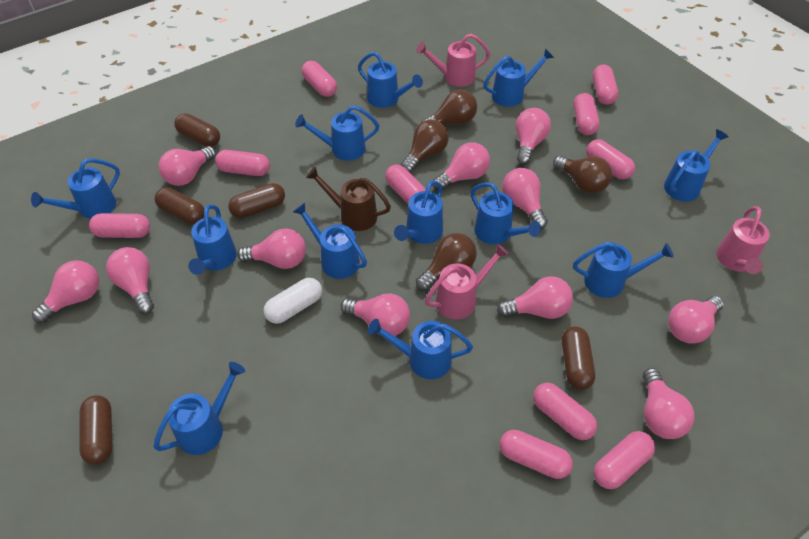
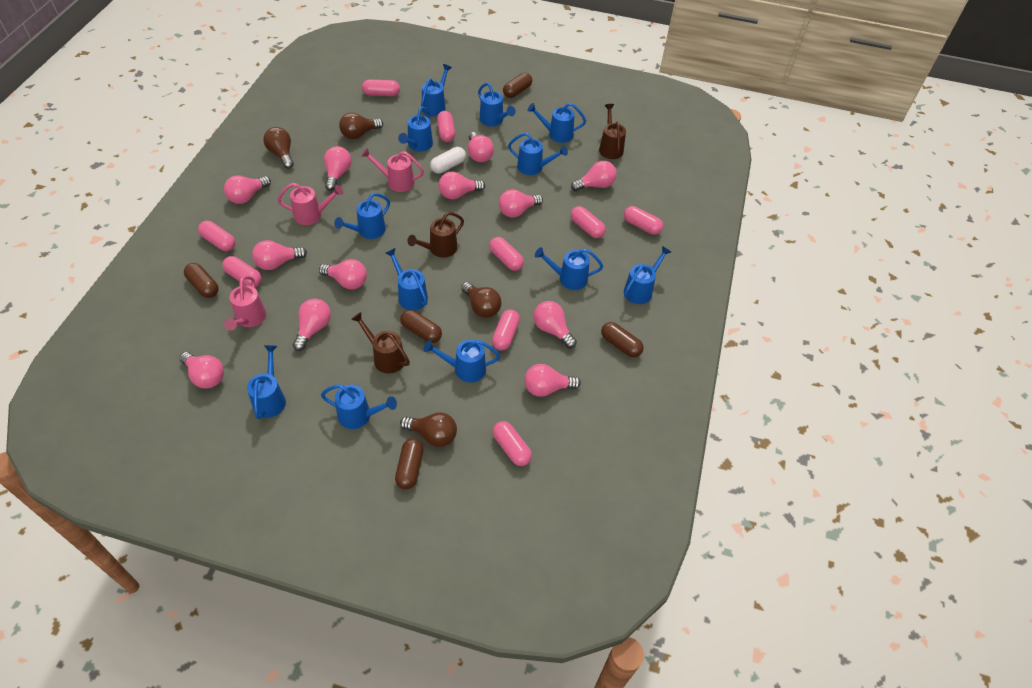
brown watering can: [306,167,391,231] = 1 -> [351,312,410,374] [407,212,464,258] [599,104,626,159] = 3
pink capsule: [89,213,150,238] [215,150,270,176] [302,61,337,97] [385,165,426,204] [500,430,573,479] [533,383,597,440] [573,93,600,135] [586,139,635,179] [593,65,618,105] [594,431,655,489] = 10 -> [198,221,235,251] [222,256,262,287] [362,80,400,96] [437,111,455,142] [489,237,524,271] [492,309,520,351] [493,421,532,466] [571,206,606,238] [624,206,663,235] = 9
pink light bulb: [32,260,99,323] [106,247,154,314] [159,146,216,186] [237,228,306,269] [341,294,410,336] [433,142,490,190] [497,276,573,319] [502,168,548,229] [516,108,551,165] [643,368,694,439] [668,296,724,343] = 11 -> [179,352,224,389] [224,175,271,204] [252,240,307,270] [293,299,331,351] [319,259,367,289] [324,146,352,191] [438,172,485,199] [468,132,494,162] [499,189,543,218] [524,364,581,397] [533,301,577,349] [571,161,617,191] = 12

